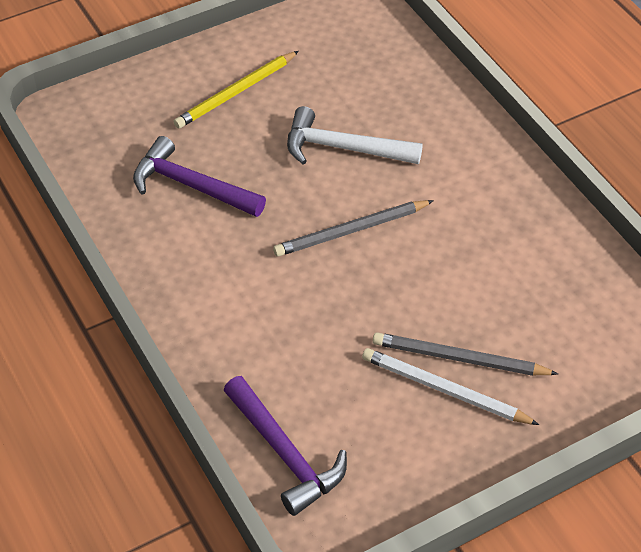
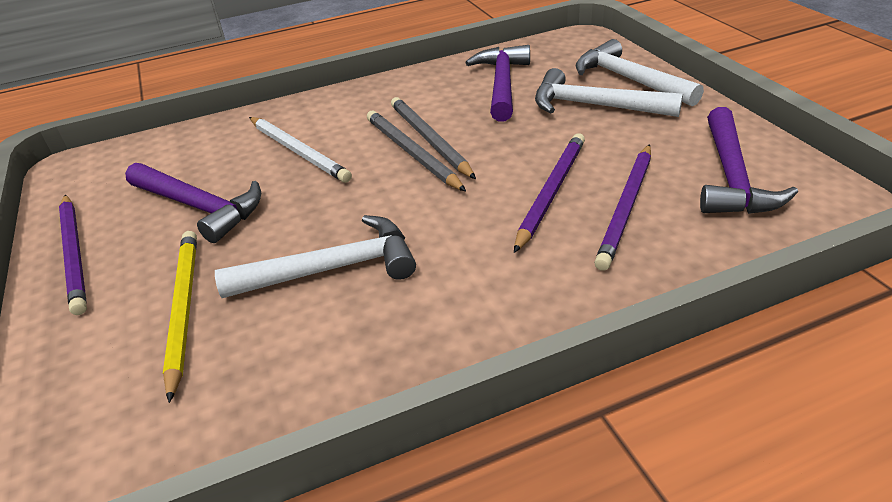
purple hammer: [133,136,266,217] [224,376,347,516] = 2 -> [125,163,261,243] [465,45,530,122] [700,107,798,214] = 3
purple pencil: none = 0 -> [59,195,87,315] [514,133,585,253] [594,144,651,271] = 3
white hammer: [287,106,423,164] = 1 -> [215,215,416,298] [535,68,683,117] [576,39,704,107] = 3

